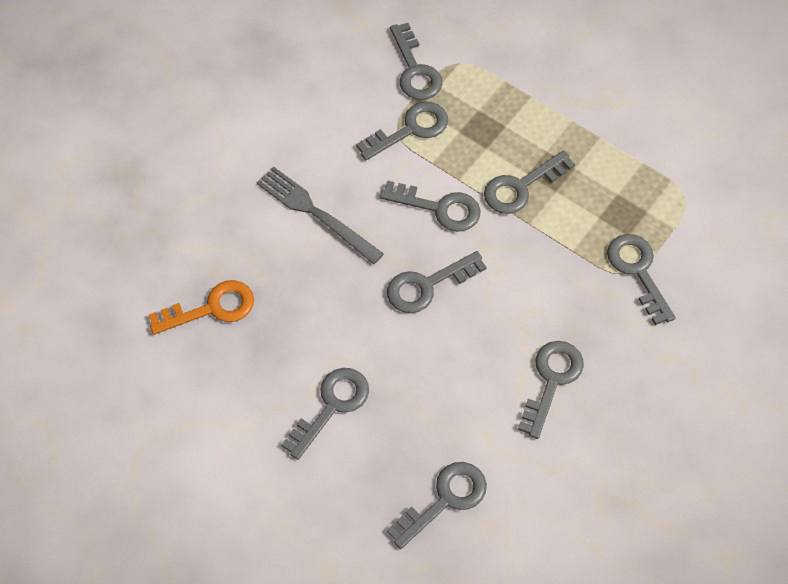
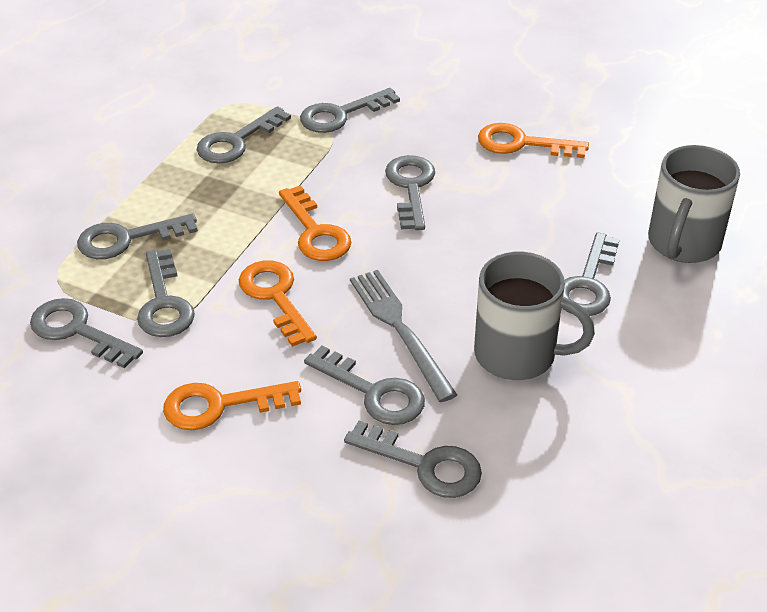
grey mug: none = 0 -> [474,252,595,380] [648,145,740,263] = 2
orange key: [149,280,254,335] = 1 -> [163,381,301,430] [239,261,317,347] [279,185,352,261] [478,123,589,158] = 4

